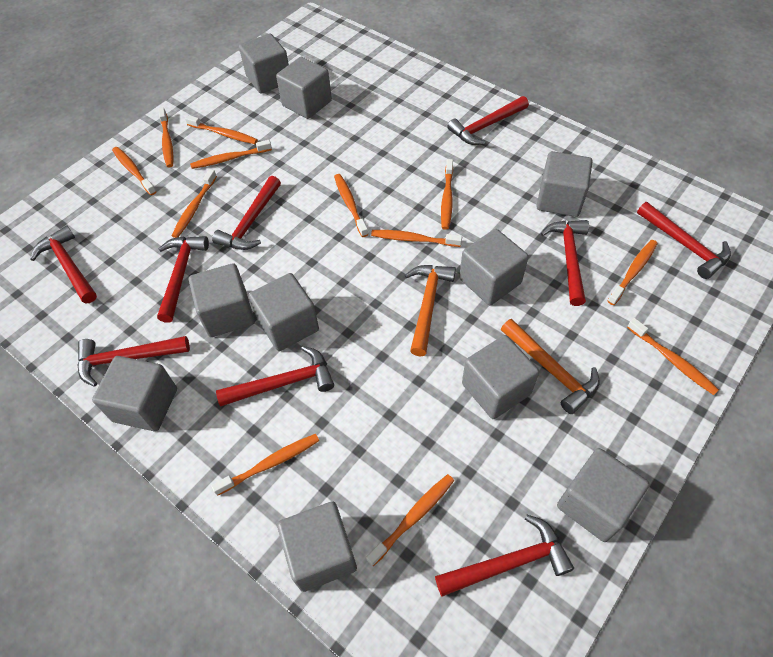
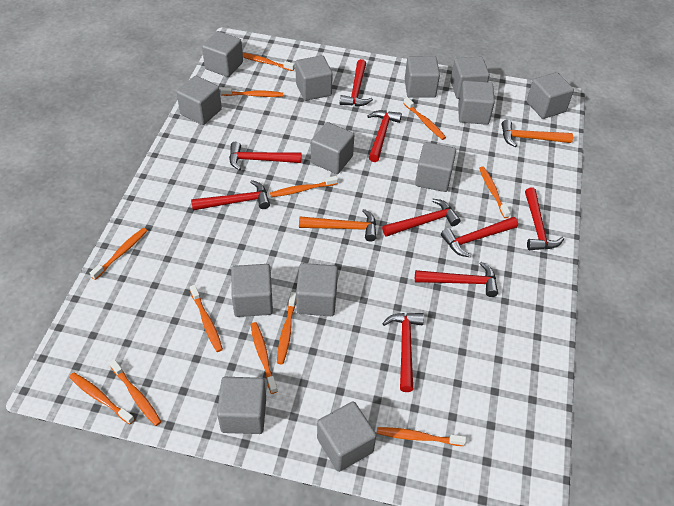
grey cube: [92,356,177,432] [189,263,255,337] [239,33,289,94] [249,273,319,351] [276,57,332,119] [277,501,357,592] [459,229,528,305] [462,335,539,419] [537,151,593,217] [557,448,650,542] = 10 -> [176,76,222,125] [202,31,243,77] [217,377,266,434] [231,264,273,317] [296,55,333,101] [296,263,338,316] [311,122,354,174] [317,401,376,472] [405,56,440,98] [415,142,456,192] [450,57,490,99] [458,81,495,125] [527,72,574,119] = 13

